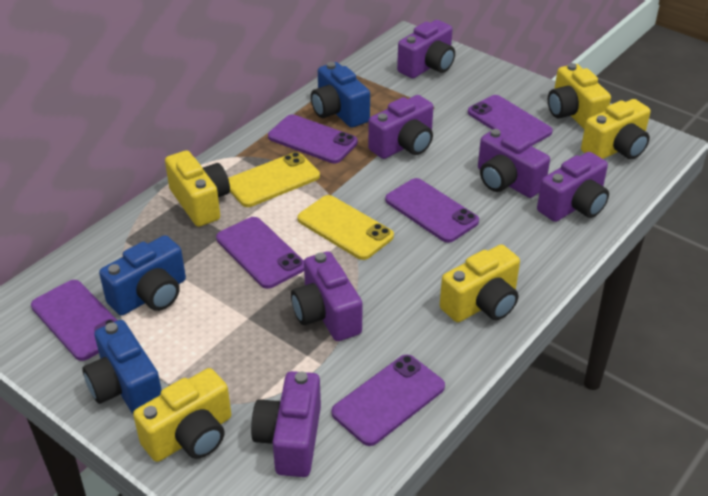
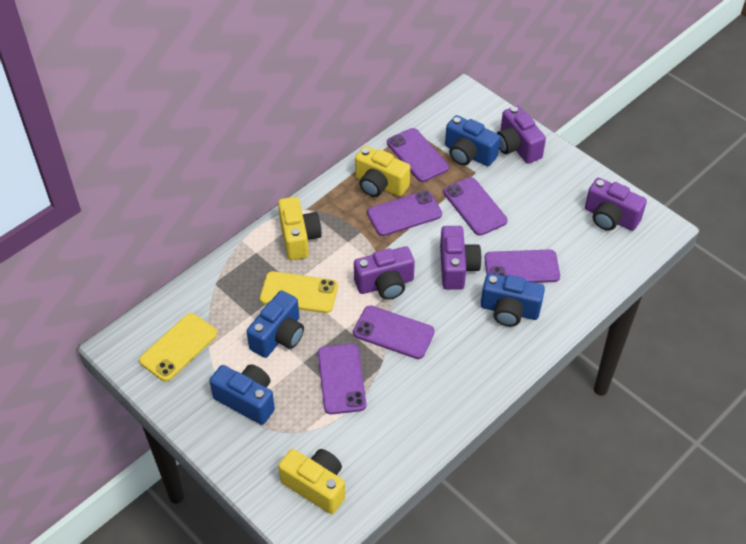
blue camera: [82,320,162,414] [99,235,186,316] [311,62,370,128] = 3 -> [209,364,275,425] [247,290,304,358] [445,115,500,166] [481,273,545,327] = 4
purple camera: [251,371,321,477] [291,251,362,341] [368,95,433,159] [397,20,455,78] [478,128,550,198] [537,152,609,222] = 6 -> [354,246,415,300] [440,226,482,290] [497,106,546,164] [585,178,647,231] = 4
yellow camera: [133,368,231,462] [165,150,230,227] [440,244,520,322] [548,63,611,129] [581,99,651,159] = 5 -> [278,197,322,260] [278,449,345,514] [355,146,410,197] = 3

